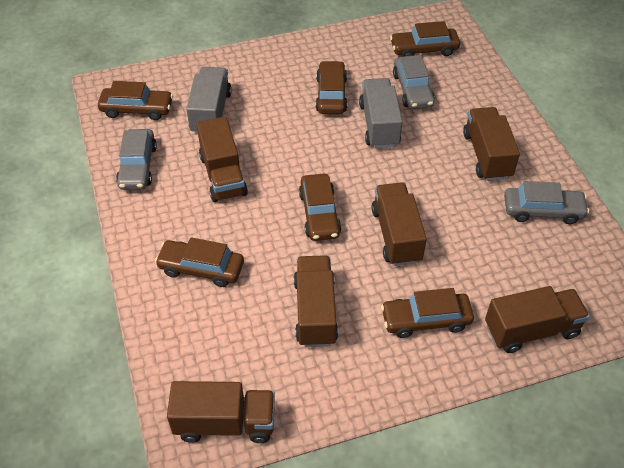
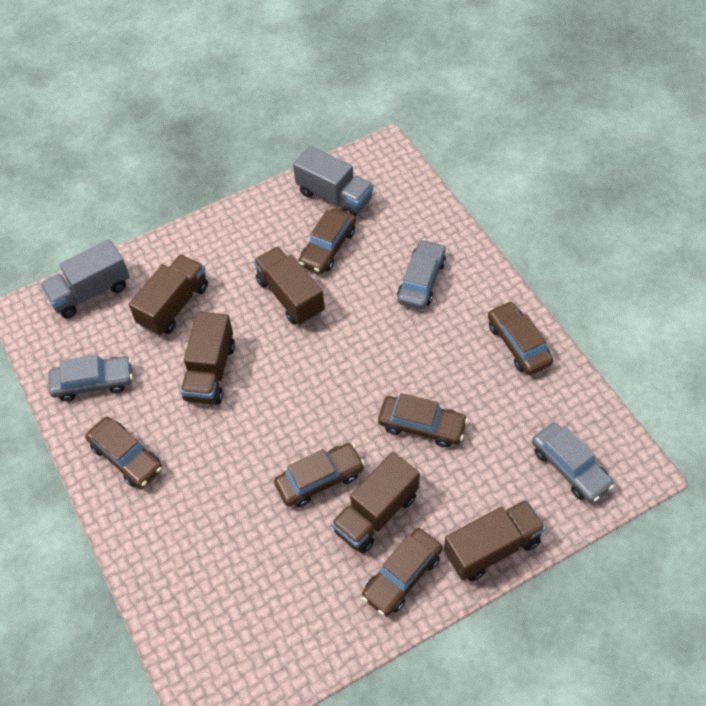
brown truck: [167,381,275,443] [196,117,248,202] [293,255,338,347] [371,182,427,266] [463,107,520,181] [485,286,590,353] = 6 -> [129,254,208,336] [180,312,235,405] [253,246,325,325] [331,452,420,554] [444,500,546,581] = 5

